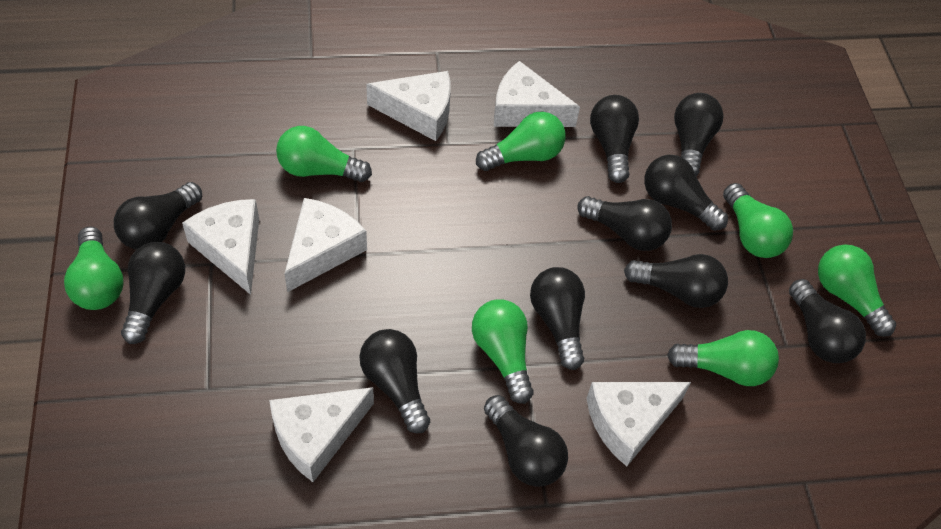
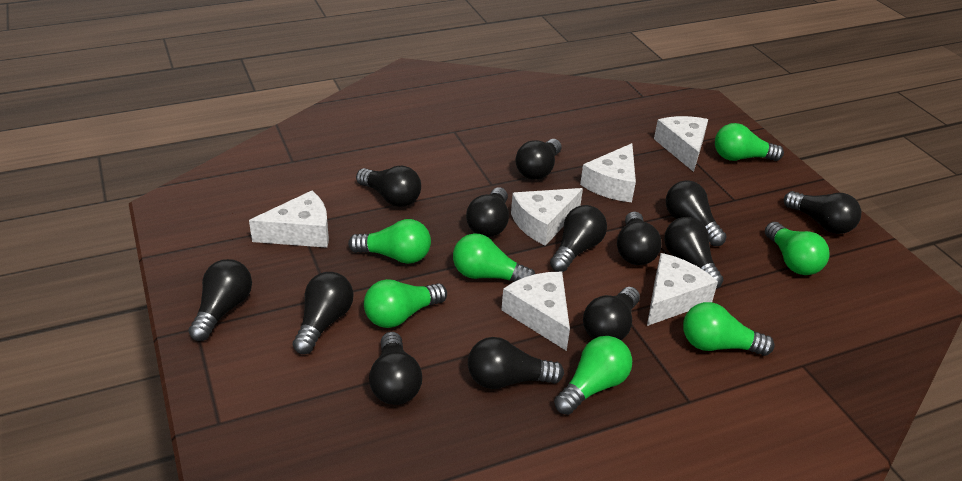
black light bulb: [114,182,202,249] [121,242,185,344] [359,329,430,433] [484,395,568,487] [530,267,585,370] [577,196,672,251] [590,95,639,183] [624,254,728,308] [644,155,728,231] [674,93,724,176] [789,279,866,363] = 11 -> [188,259,252,341] [293,272,353,354] [356,166,421,207] [369,332,422,405] [466,187,509,237] [468,337,564,389] [515,139,561,180] [550,205,607,272] [583,287,640,340] [617,212,661,265] [664,217,724,289] [666,180,727,246] [784,191,861,234] = 13

